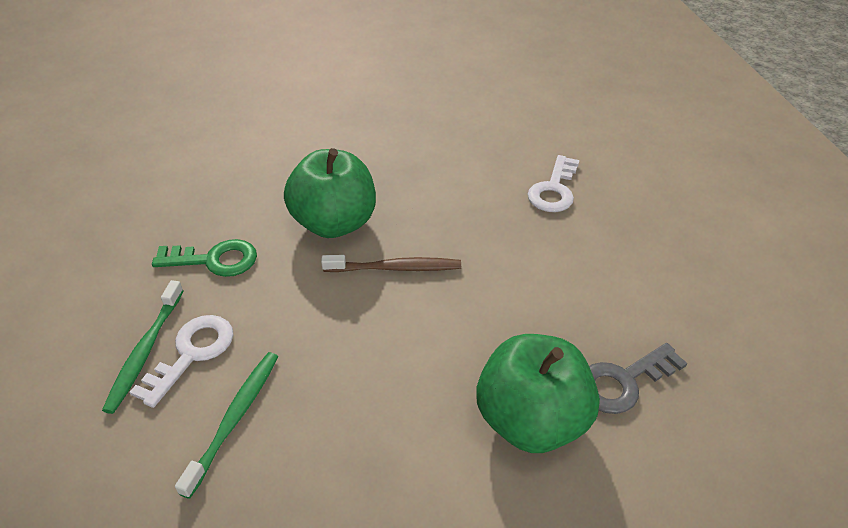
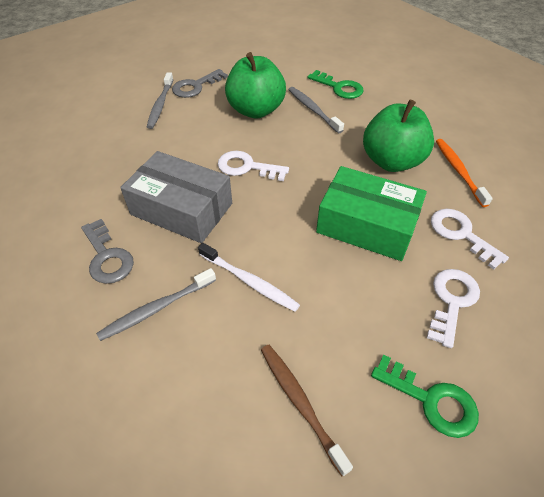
green box: none = 0 -> [316,166,427,261] = 1
green key: [152,239,257,277] = 1 -> [308,70,363,99] [371,354,479,438] = 2
green toothbrush: [102,280,184,414] [175,352,278,499] = 2 -> none = 0
grey box: none = 0 -> [120,151,232,243] = 1
grey key: [589,343,687,414] = 1 -> [81,219,134,284] [172,69,228,98] = 2
grey toothbrush: none = 0 -> [96,268,216,341] [147,72,174,129] [288,87,344,133] = 3
orange toothbrush: none = 0 -> [436,139,493,207] = 1
white key: [130,315,234,408] [527,155,579,212] = 2 -> [218,151,289,181] [427,269,480,348] [431,209,509,270] = 3
white toothbrush: none = 0 -> [198,243,300,312] = 1

